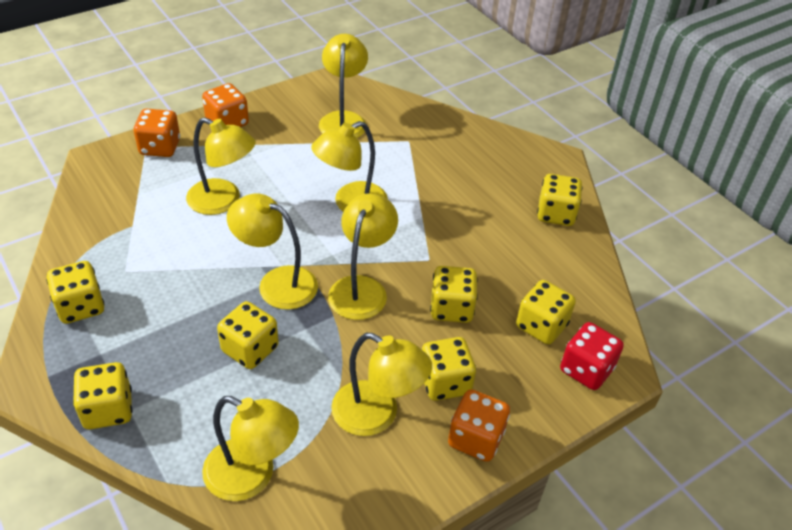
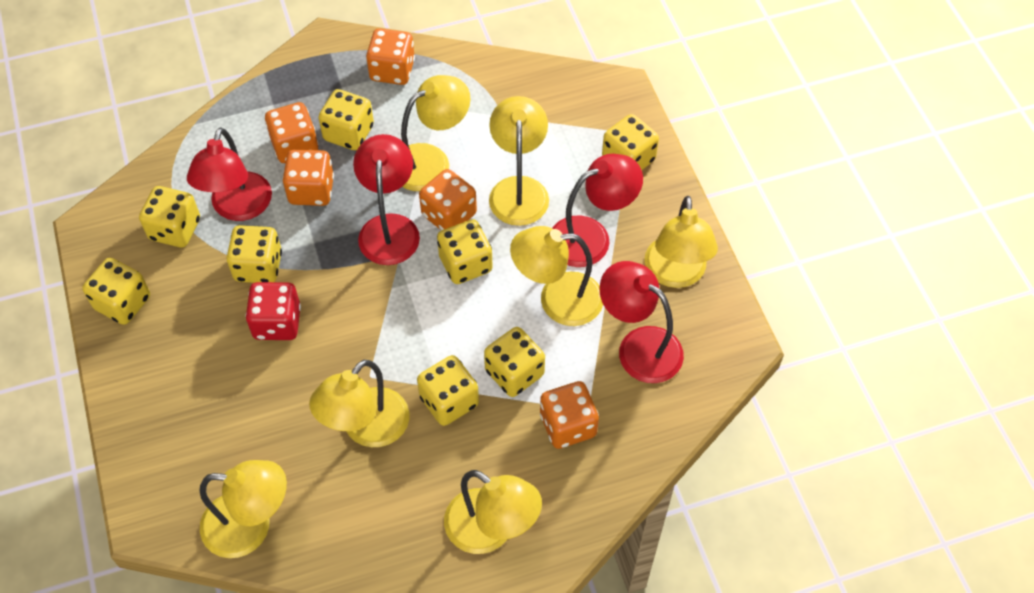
orange dice: [134,109,180,157] [202,83,249,127] [448,389,510,462] = 3 -> [265,102,318,163] [282,149,334,206] [366,28,415,85] [419,169,477,230] [540,381,599,449] = 5
red lamp: none = 0 -> [187,127,272,221] [353,134,420,265] [552,154,643,267] [599,261,684,383] = 4
yellow dice: [47,261,104,324] [73,362,132,429] [217,301,279,369] [422,337,476,401] [430,266,478,323] [516,280,576,345] [537,174,582,226] = 7 -> [82,258,150,325] [139,186,200,248] [227,225,282,283] [318,89,374,150] [417,355,479,426] [437,219,493,284] [484,327,545,397] [602,114,659,170] = 8

